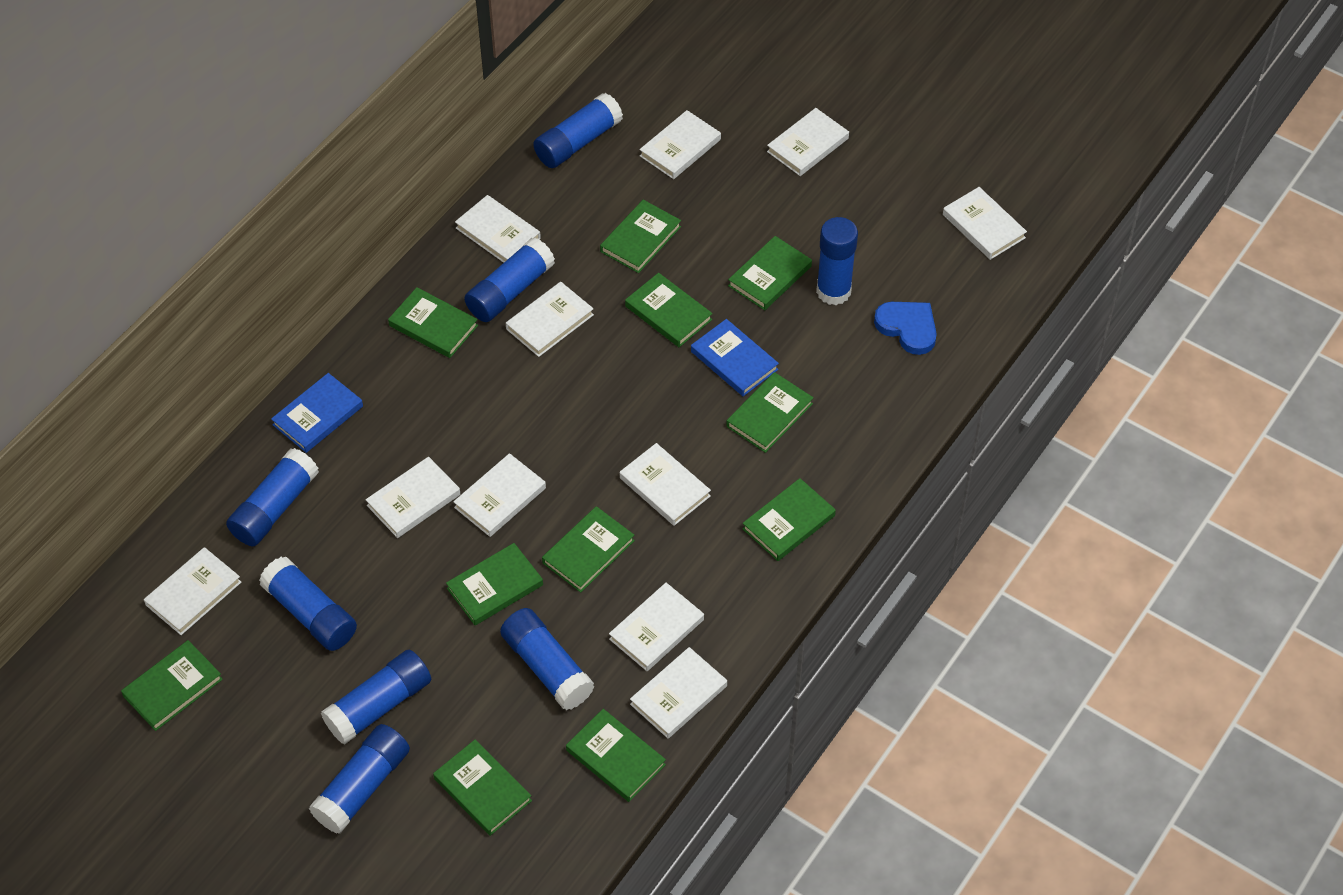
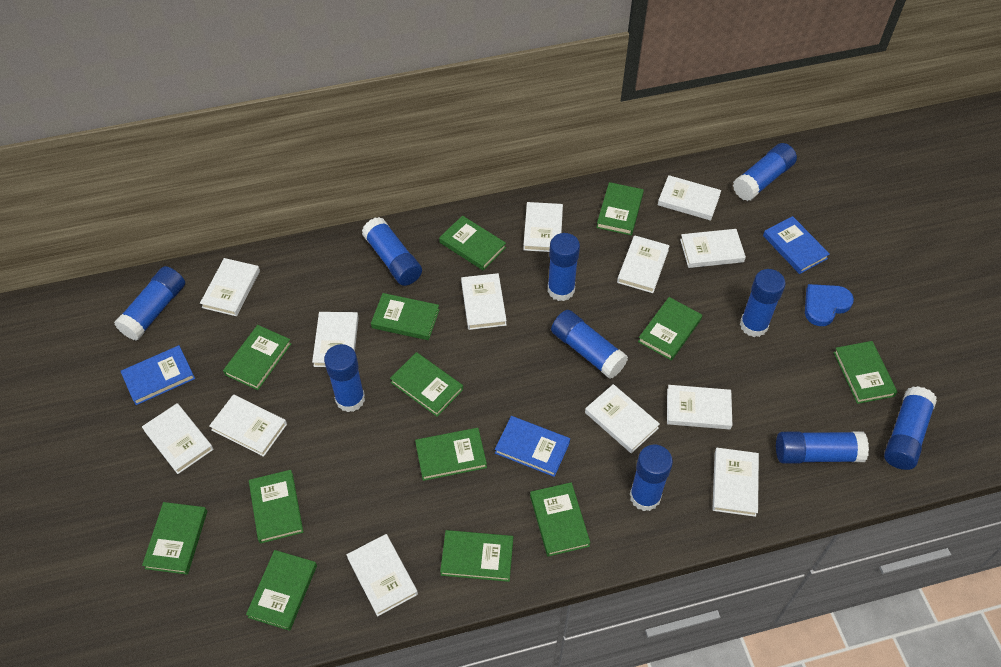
blue book: [271,373,363,453] [691,319,779,396] = 2 -> [120,345,195,405] [495,416,570,477] [763,216,830,274] = 3
blue glue stick: [226,448,319,546] [259,557,357,651] [309,724,410,834] [321,650,431,745] [464,238,555,322] [500,608,595,710] [533,93,623,168] [816,217,858,305] = 8 -> [114,266,185,341] [324,344,365,412] [362,217,422,286] [548,233,580,301] [551,310,628,379] [630,445,673,511] [733,143,797,201] [740,269,786,337] [776,431,869,464] [884,386,937,470] = 10
green book: [121,640,223,731] [388,287,478,358] [433,739,532,836] [446,543,543,625] [542,506,635,593] [566,709,666,802] [600,200,681,273] [625,273,713,347] [726,372,813,453] [728,236,812,310] [742,478,836,561] = 11 -> [142,502,207,575] [223,325,292,390] [246,550,317,631] [249,470,303,544] [371,293,440,340] [390,352,463,417] [415,428,487,481] [439,216,506,270] [440,530,513,582] [530,482,590,557] [596,182,644,236] [638,297,702,361] [833,341,897,404] = 13
white book: [144,547,241,635] [366,456,460,538] [453,453,546,537] [455,195,541,263] [506,282,594,357] [609,583,704,671] [620,443,711,526] [630,647,727,738] [640,110,721,179] [767,108,849,176] [943,187,1027,260] = 11 -> [142,403,213,474] [200,258,260,316] [209,394,287,457] [312,312,359,367] [346,534,418,616] [461,273,507,330] [523,202,563,252] [585,384,660,453] [617,235,670,293] [658,175,721,221] [667,385,732,430] [680,229,746,268] [712,448,759,517] = 13

